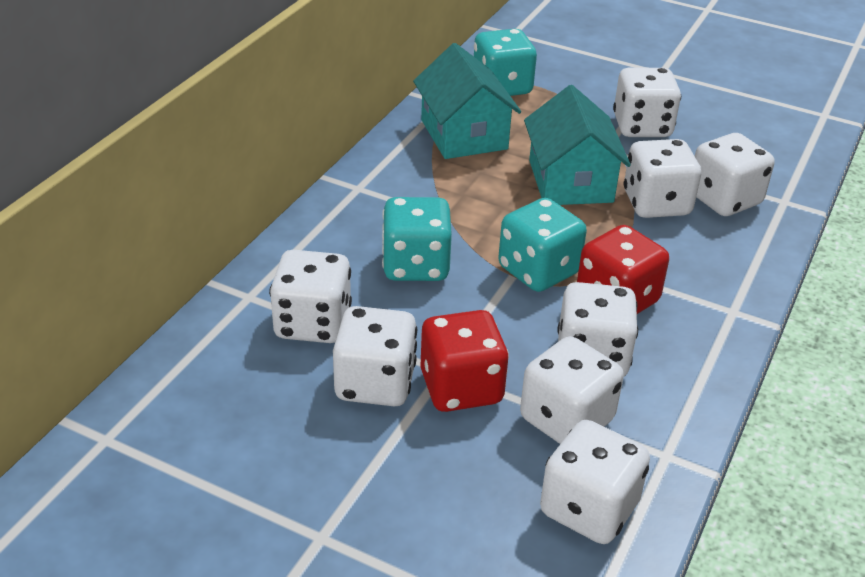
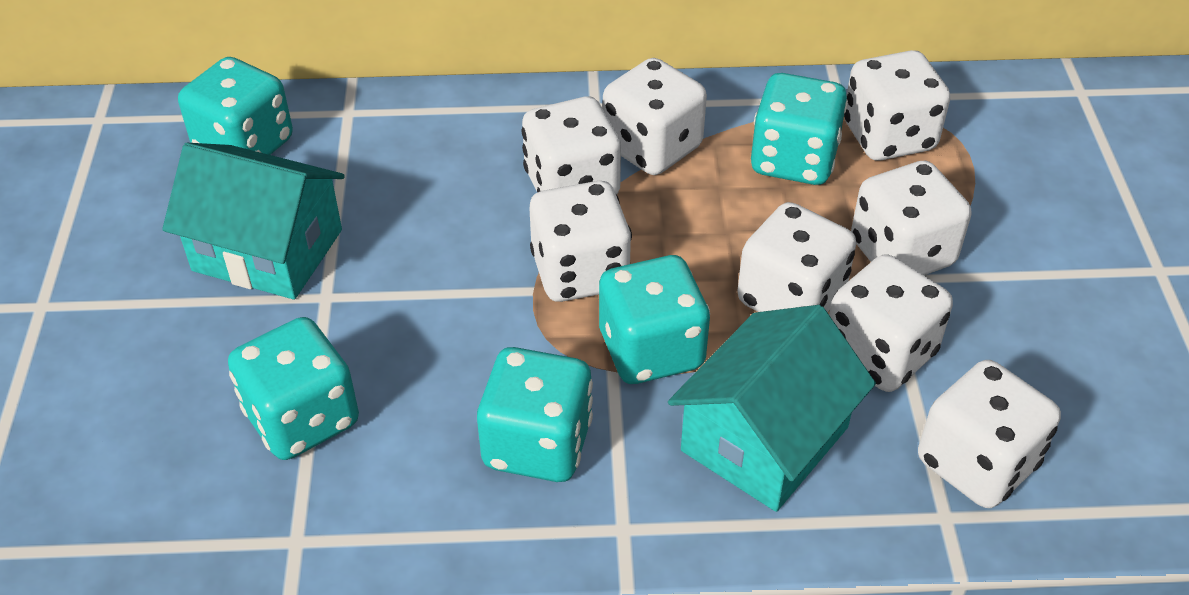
red dice: [420,310,509,412] [577,225,669,314] = 2 -> none = 0
turquoise dice: [382,197,452,281] [474,29,537,96] [498,198,587,292] = 3 -> [178,57,293,155] [228,317,359,460] [477,347,593,482] [599,255,710,384] [751,73,848,185] = 5

